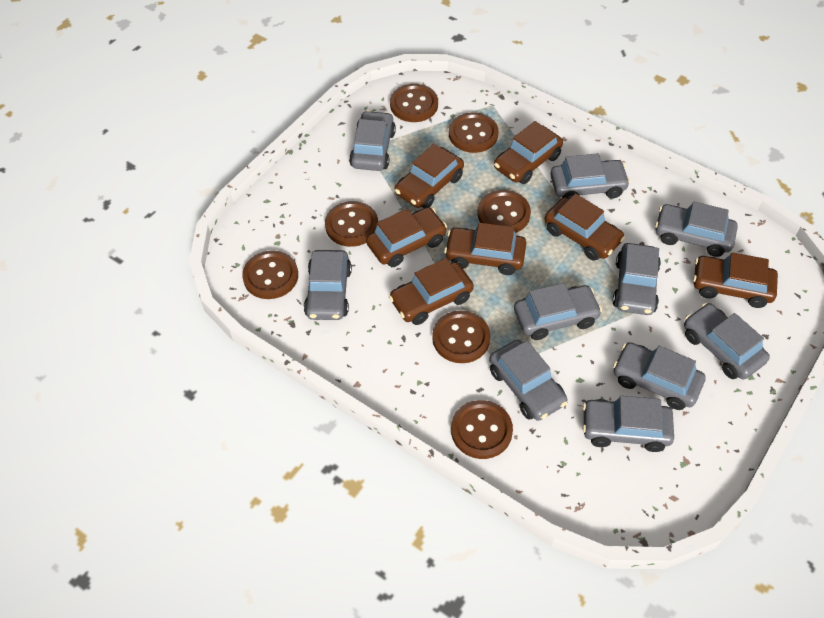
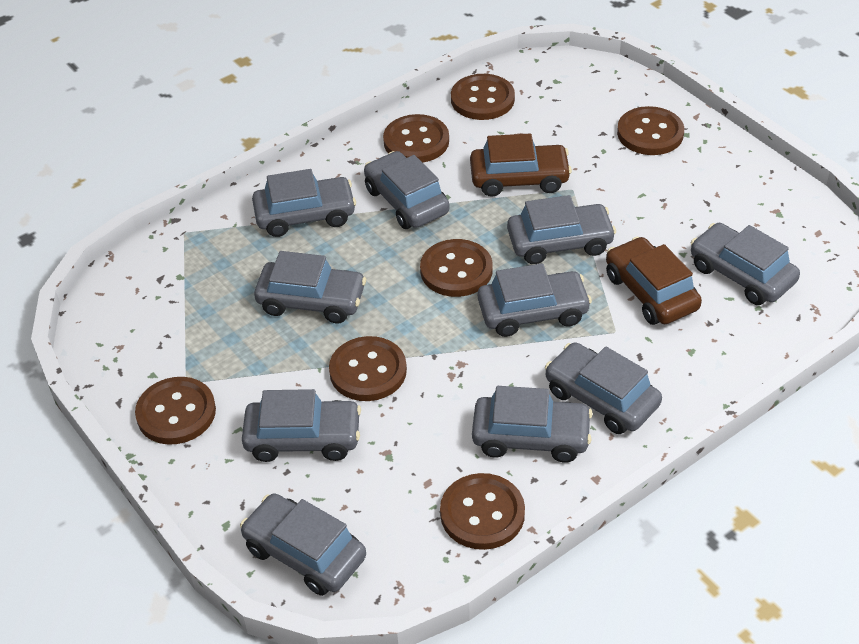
brown car: [366,207,447,267] [389,258,474,325] [395,144,464,208] [444,223,526,275] [494,121,563,184] [545,194,625,261] [693,252,778,308] = 7 -> [470,134,572,197] [606,237,702,325] = 2

